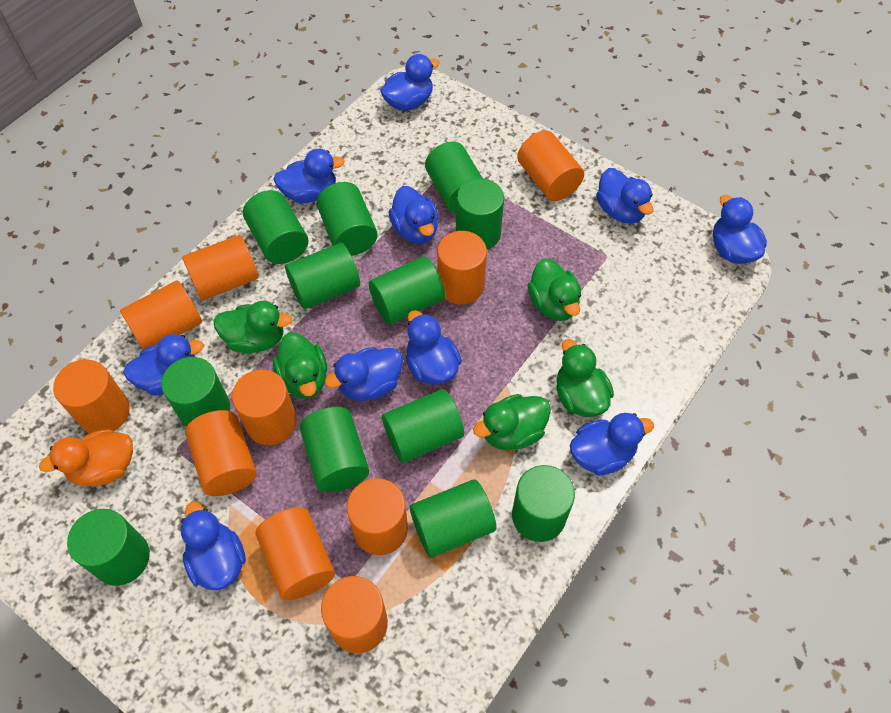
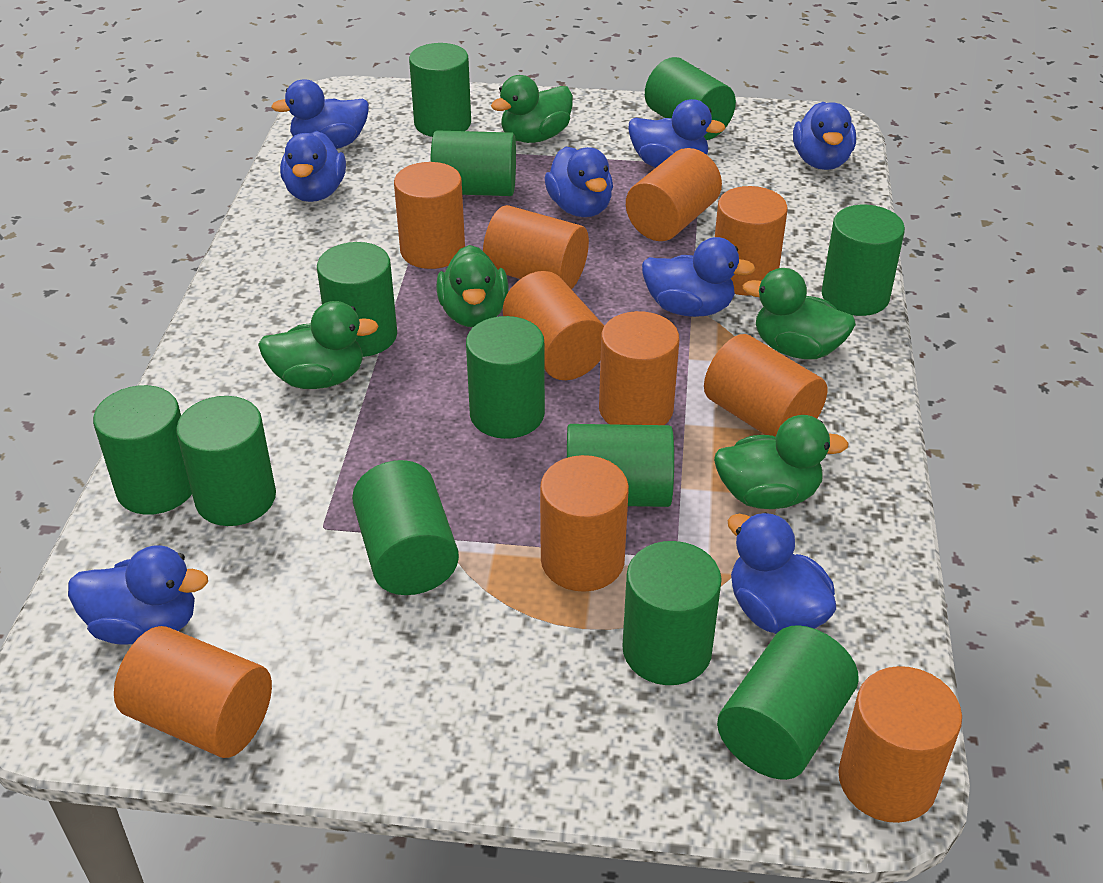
blue duck: [123,334,204,395] [180,502,246,591] [273,149,345,203] [325,347,403,401] [380,54,440,111] [389,186,439,244] [406,310,462,385] [570,413,654,476] [596,168,654,224] [713,195,767,264] = 10 -> [68,545,208,645] [271,79,369,149] [280,131,346,202] [544,147,613,217] [628,99,726,168] [642,237,756,317] [728,512,836,634] [793,102,856,170] = 8
orange duck: [39,429,133,486] = 1 -> none = 0

